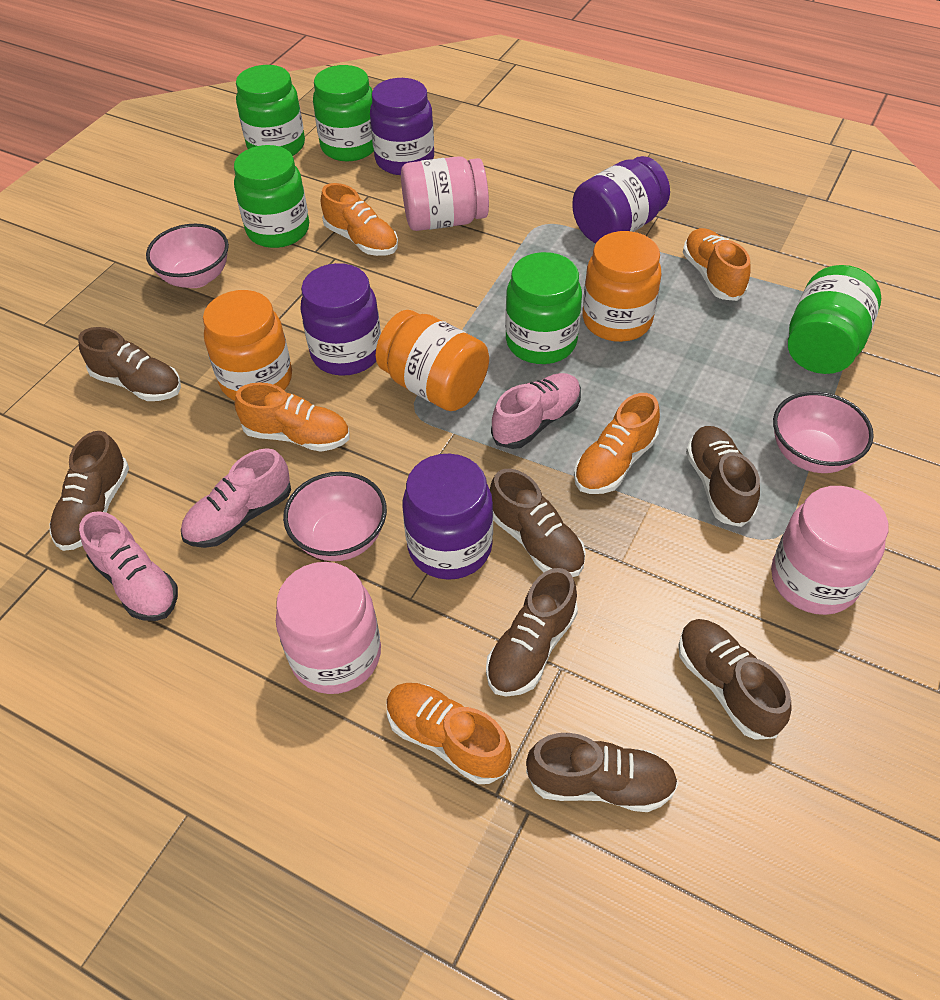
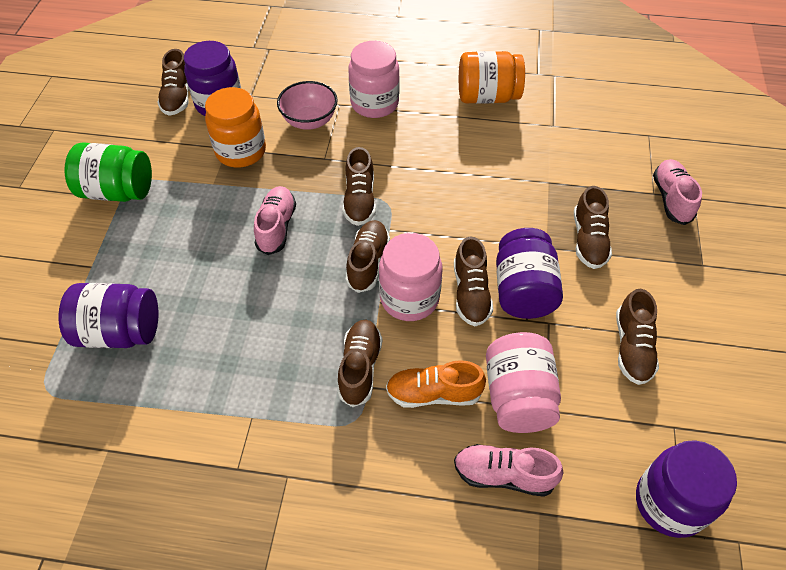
green jar: [234,145,309,248] [236,65,305,156] [313,65,374,161] [505,252,582,364] [788,265,881,374] = 5 -> [64,142,152,202] = 1
orange jar: [203,290,292,401] [376,310,489,411] [582,231,661,342] = 3 -> [205,87,266,168] [459,51,525,104] = 2
orange shoe: [235,382,350,452] [321,183,398,256] [386,683,511,784] [574,393,660,494] [683,228,751,301] = 5 -> [386,360,486,408] = 1
pink bowl: [146,224,229,288] [283,472,387,561] [773,391,874,473] = 3 -> [277,81,338,130] = 1

